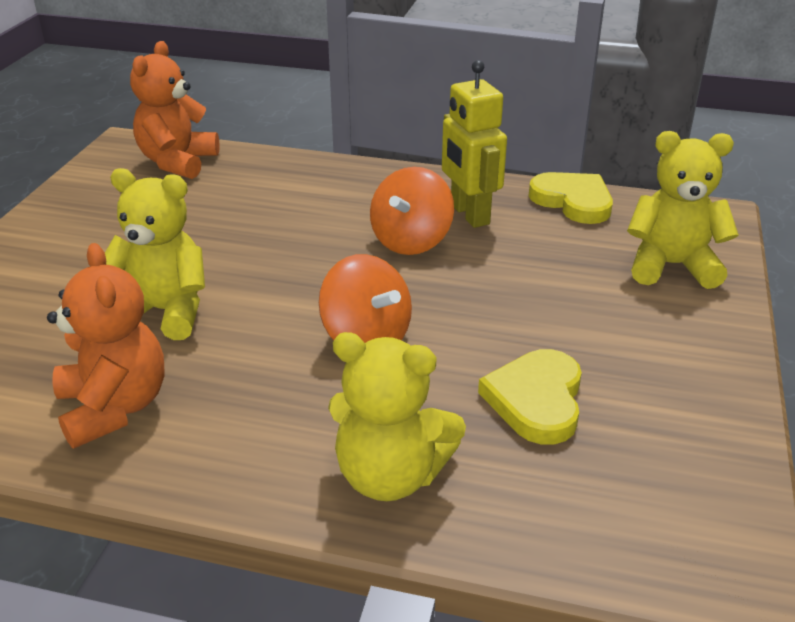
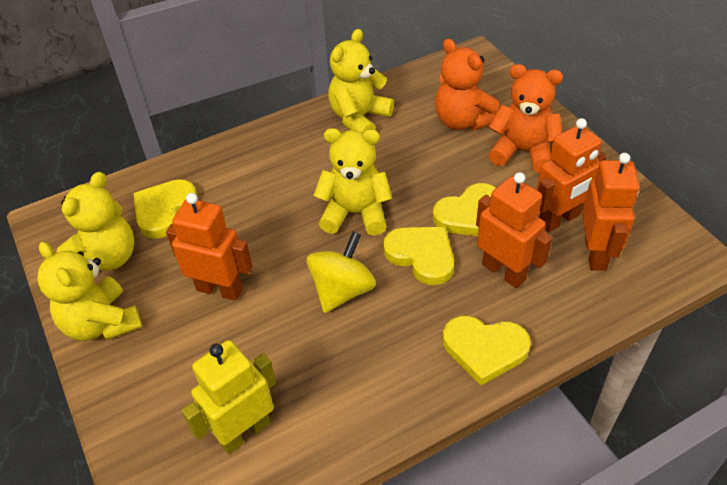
orange robot: none = 0 -> [166,193,252,301] [476,172,553,288] [537,118,607,233] [582,153,640,271] = 4
orange spinning top: [319,254,412,343] [370,167,454,255] = 2 -> none = 0
yellow heart: [478,349,582,445] [529,172,613,224] = 2 -> [133,179,197,239] [383,227,454,285] [433,183,496,236] [443,316,531,385] = 4
yellow spinning top: none = 0 -> [306,231,376,313] = 1
yellow teddy bear: [105,168,205,340] [328,332,466,501] [627,131,739,289] = 3 -> [37,242,142,341] [56,172,134,270] [313,128,393,236] [328,29,394,132] = 4

